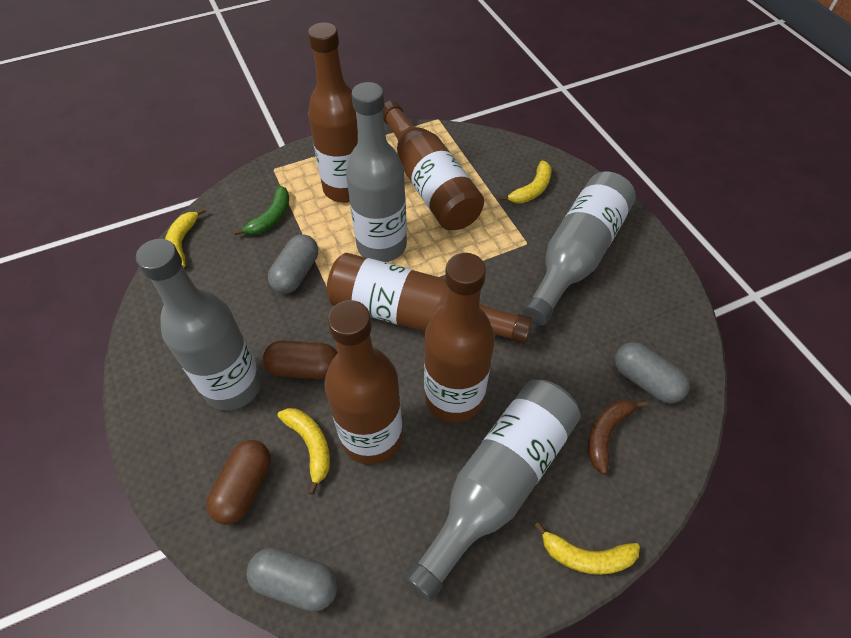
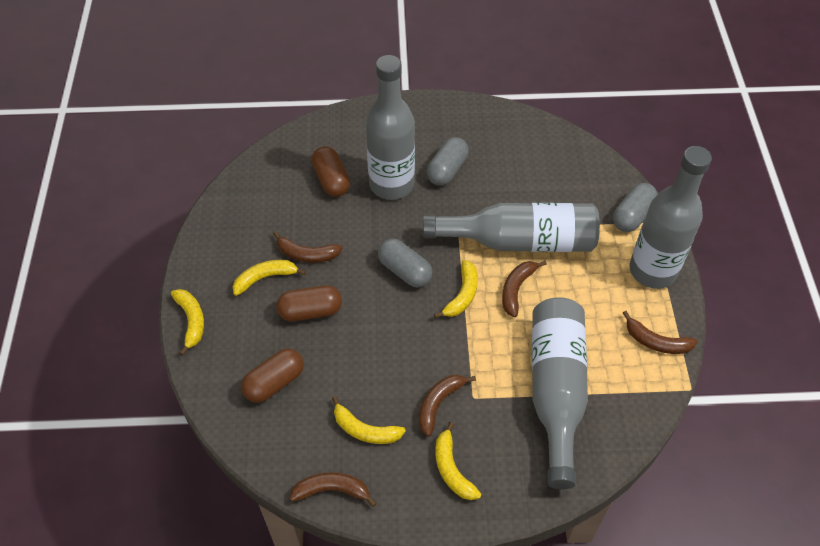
brown banana: [588,399,648,474] = 1 -> [273,231,343,263] [290,472,377,507] [419,374,476,436] [502,261,547,317] [623,311,698,354] = 5
brown bottle: [308,22,358,202] [324,300,403,465] [326,253,532,344] [383,101,484,230] [424,253,495,423] = 5 -> none = 0
brown capsule: [206,440,271,525] [263,341,338,379] = 2 -> [241,348,304,403] [276,285,342,322] [312,146,350,197] = 3
green banana: [233,185,289,235] = 1 -> none = 0
yellow banana: [165,208,206,267] [277,408,330,495] [499,160,552,203] [534,522,640,575] = 4 -> [171,289,204,355] [233,260,306,296] [332,396,406,444] [434,260,478,318] [435,422,481,500] = 5

